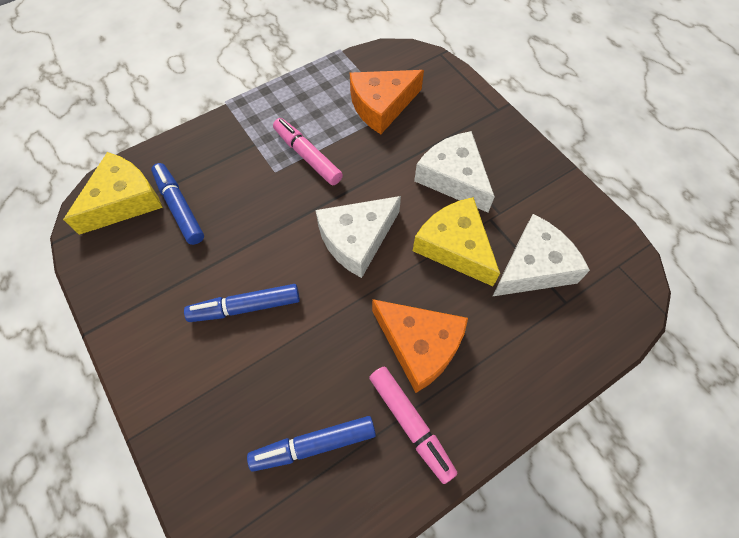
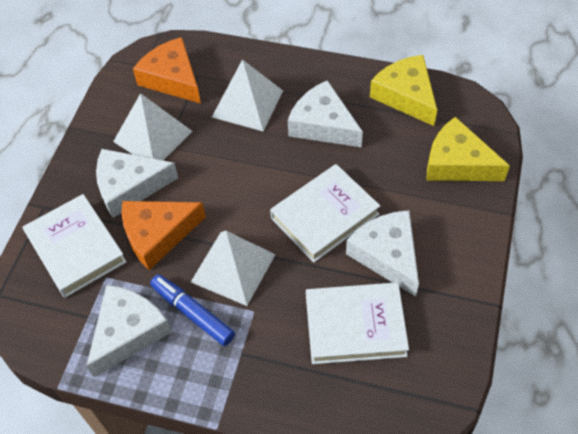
blue marker: [151,163,204,245] [184,284,300,322] [247,416,376,472] = 3 -> [150,274,235,346] = 1
pink marker: [273,118,343,185] [369,366,458,484] = 2 -> none = 0
white book: none = 0 -> [23,194,126,298] [270,164,380,263] [306,282,409,364] = 3
white cheese: [315,196,401,278] [414,131,495,213] [492,214,590,297] = 3 -> [87,285,172,377] [96,149,178,218] [288,80,363,147] [346,210,419,297] = 4
white pyramid: none = 0 -> [113,93,193,160] [191,231,276,306] [212,59,283,131] = 3

